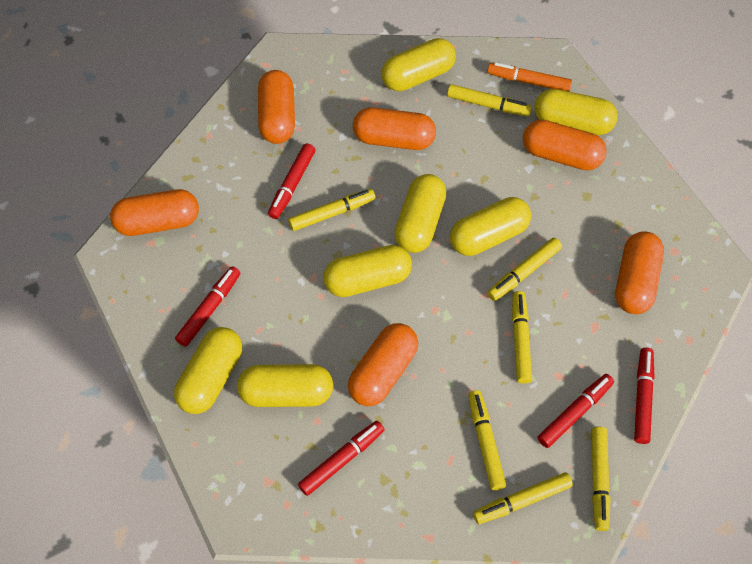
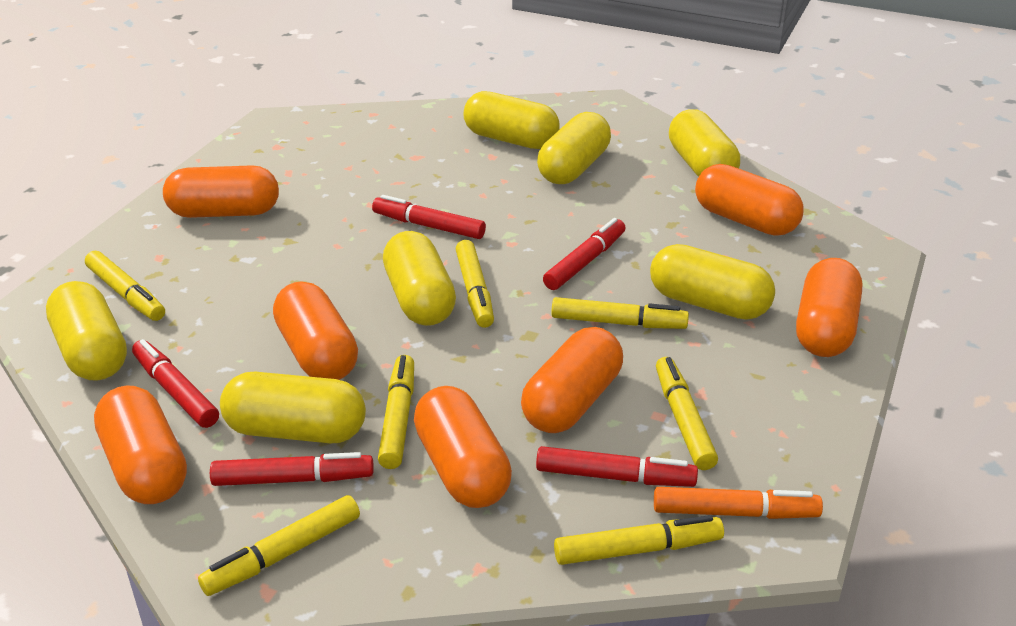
orange capsule: [110,189,199,236] [258,70,295,144] [348,323,418,406] [353,107,436,150] [523,120,607,170] [615,231,664,314] = 6 -> [94,385,187,504] [163,165,279,218] [273,281,358,380] [414,386,512,508] [521,327,623,433] [695,164,804,236] [796,258,862,357] = 7

